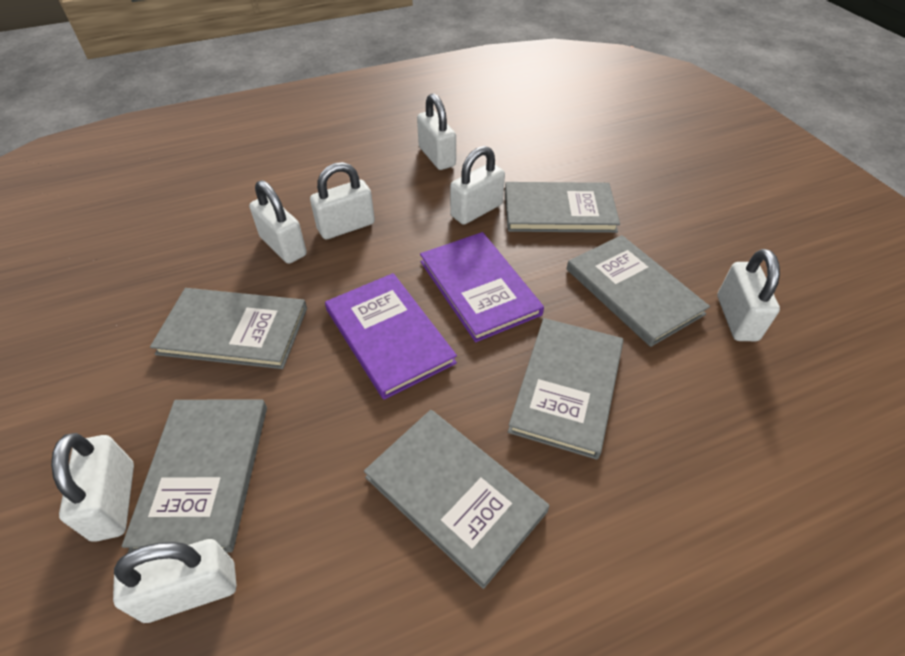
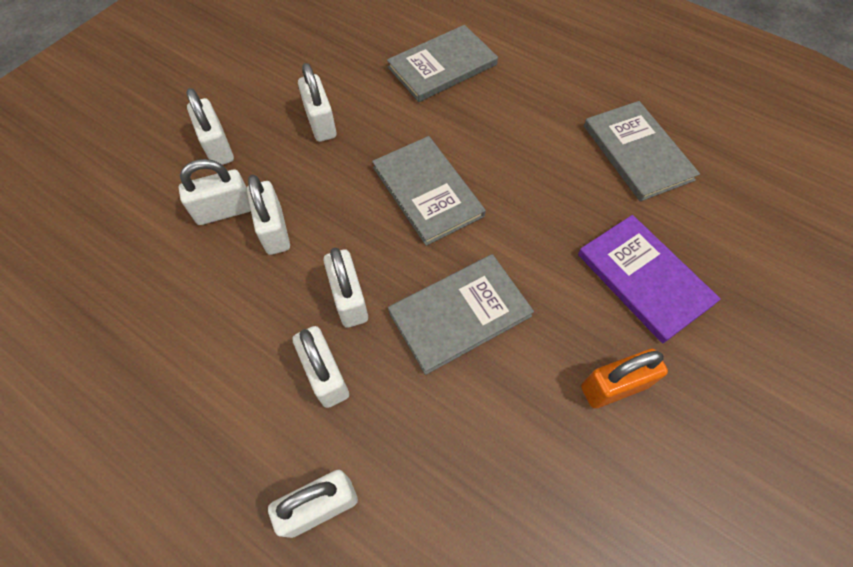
grey book: [122,399,267,552] [150,288,307,369] [364,410,549,589] [505,182,620,233] [508,318,623,460] [567,235,710,347] = 6 -> [372,136,486,246] [387,25,498,102] [388,254,534,375] [584,101,700,202] = 4
orange padlock: none = 0 -> [581,349,668,408] = 1
purple book: [325,273,457,400] [420,232,544,342] = 2 -> [578,215,721,343] = 1

